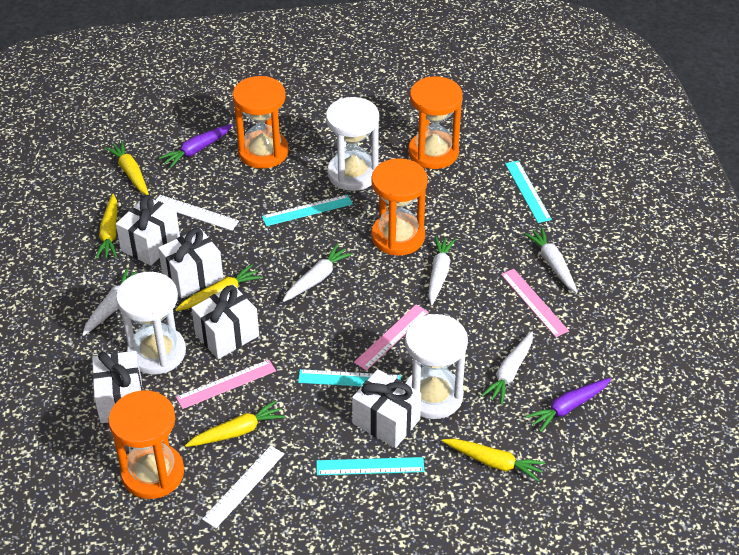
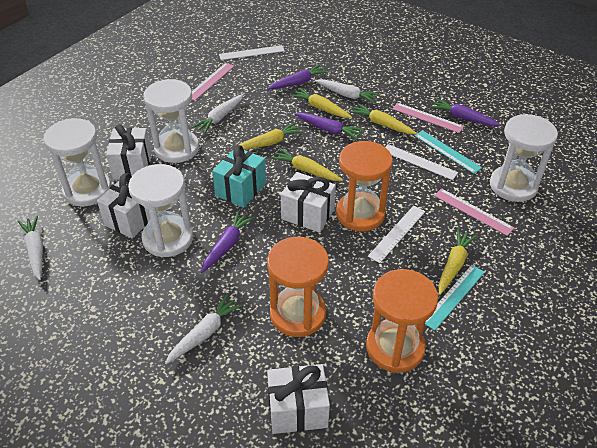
orange hourglass: [108,390,184,499] [233,76,289,169] [371,158,428,256] [408,77,463,169] = 4 -> [267,237,329,337] [336,141,393,231] [366,269,438,373] = 3
purple carrot: [159,124,232,168] [525,378,611,433] = 2 -> [201,211,255,273] [267,65,329,90] [294,113,364,139] [430,99,501,126] = 4
turquoise gift: none = 0 -> [212,145,266,208] = 1
turquoise ruler: [262,194,353,226] [298,369,401,387] [316,457,424,475] [505,161,552,223] = 4 -> [414,130,482,174] [425,265,485,330] = 2
white carrot: [82,268,137,336] [283,244,353,302] [428,236,456,305] [481,332,533,405] [524,227,578,293] = 5 -> [18,216,43,280] [165,294,243,364] [192,94,244,133] [315,79,380,104] = 4
white gift: [92,351,142,423] [116,195,180,266] [158,228,223,298] [191,285,259,359] [352,369,421,448] = 5 -> [97,173,159,238] [106,124,152,180] [267,364,330,434] [281,172,336,233] = 4
white hourglass: [116,272,186,375] [326,97,379,191] [405,314,468,419] = 3 -> [43,118,111,206] [128,164,194,257] [144,79,199,163] [490,114,558,202] = 4
white ruler: [156,195,239,231] [202,446,284,528] = 2 -> [219,45,285,60] [368,206,425,263] [385,144,458,180] = 3

